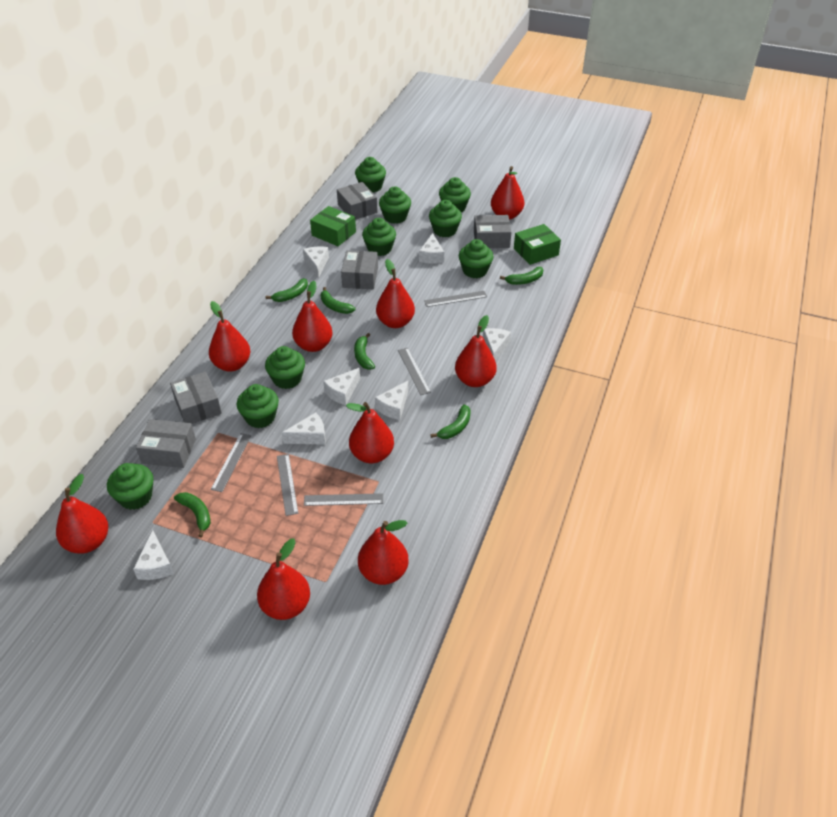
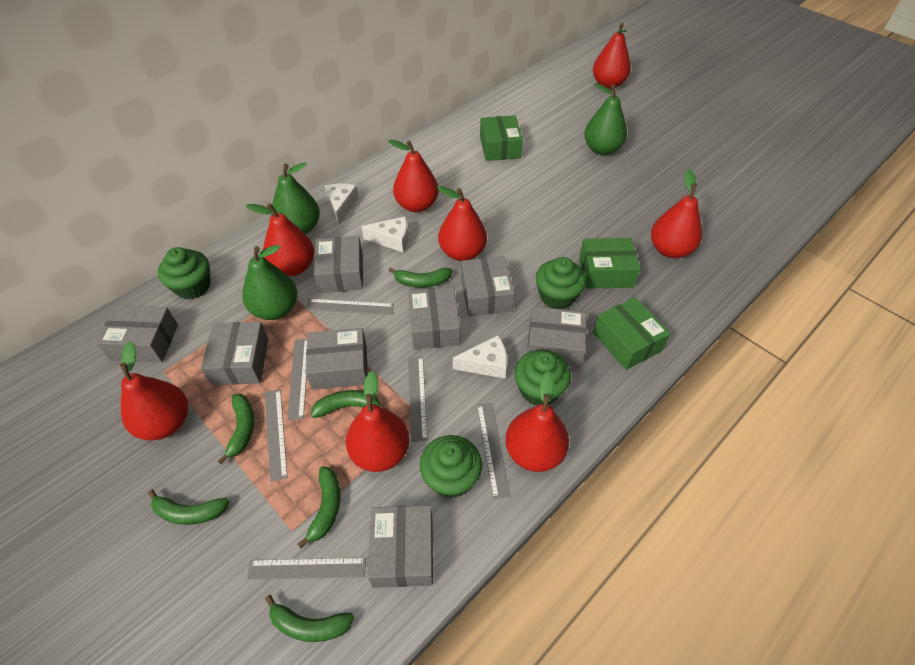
green box: [310,206,356,246] [514,224,561,265] = 2 -> [480,115,523,161] [579,238,641,289] [593,297,671,370] = 3
green cupcake: [107,463,153,510] [237,384,279,428] [265,346,305,389] [355,157,386,193] [362,218,396,256] [379,187,411,224] [429,200,462,238] [439,177,471,212] [459,239,494,278] = 9 -> [158,247,211,299] [420,435,482,498] [514,350,571,405] [536,257,586,309] = 4
green pear: none = 0 -> [242,245,297,320] [271,162,320,234] [584,83,627,155] = 3
grey box: [136,419,196,468] [170,372,222,424] [337,182,378,220] [341,250,378,289] [474,215,511,248] = 5 -> [96,305,178,363] [201,322,269,385] [305,328,367,390] [314,236,363,293] [368,505,433,588] [408,287,460,350] [461,256,515,316] [527,306,587,367] = 8
grey ruler: [211,433,251,492] [277,454,298,516] [304,493,383,506] [398,348,431,395] [424,291,487,307] = 5 -> [247,558,366,580] [265,389,288,482] [287,339,307,420] [306,299,394,315] [408,357,428,442] [477,403,510,499] = 6
red pear: [56,474,108,554] [209,301,250,372] [257,538,310,620] [292,281,332,352] [346,402,394,463] [358,520,409,585] [376,259,415,328] [455,315,497,387] [491,166,524,220] = 9 -> [120,341,188,441] [246,203,314,276] [346,371,409,472] [388,139,439,212] [437,186,487,261] [505,371,569,472] [593,23,631,89] [651,169,702,258] = 8
white cheese: [133,530,174,580] [282,412,326,445] [303,247,329,278] [323,368,360,405] [375,381,408,420] [419,233,444,264] [483,328,511,361] = 7 -> [325,183,358,225] [361,217,408,252] [453,335,507,379] = 3

